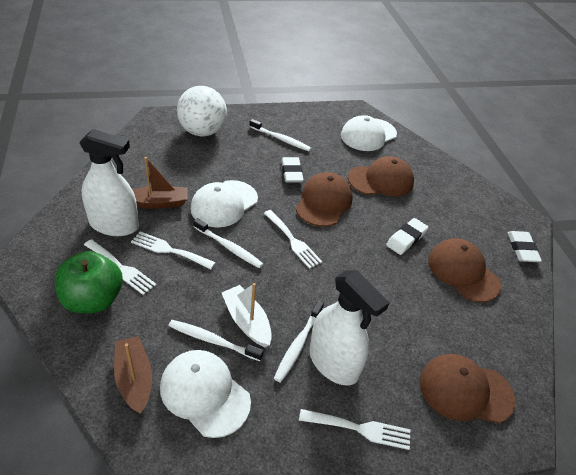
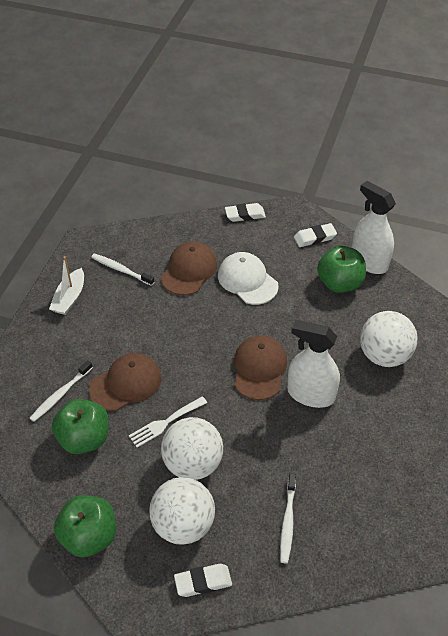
brown boat: [114,336,152,414] [133,157,188,209] = 2 -> none = 0
brown cap: [296,172,353,227] [348,156,414,196] [419,354,515,424] [428,238,501,303] = 4 -> [89,353,161,411] [161,241,217,295] [234,336,287,400] = 3
green apple: [55,251,123,313] = 1 -> [52,399,109,454] [54,495,116,557] [317,246,366,293] = 3
white ball: [177,86,227,137] = 1 -> [149,477,215,545] [161,417,223,480] [360,311,417,367] = 3
white cap: [160,350,251,438] [190,180,258,228] [341,115,397,151] = 3 -> [218,252,279,305] = 1
white fork: [84,239,156,295] [131,231,216,269] [264,210,322,269] [299,409,410,450] = 4 -> [129,396,207,448] = 1
white toothbrush: [168,320,264,361] [193,218,263,268] [249,119,311,151] [274,301,324,383] = 4 -> [30,360,93,422] [91,254,154,286] [280,473,296,564] = 3

